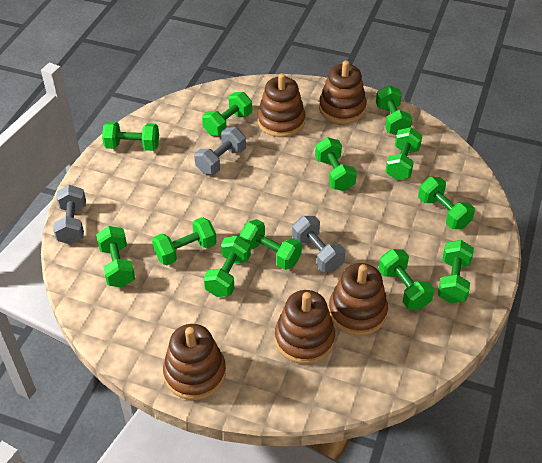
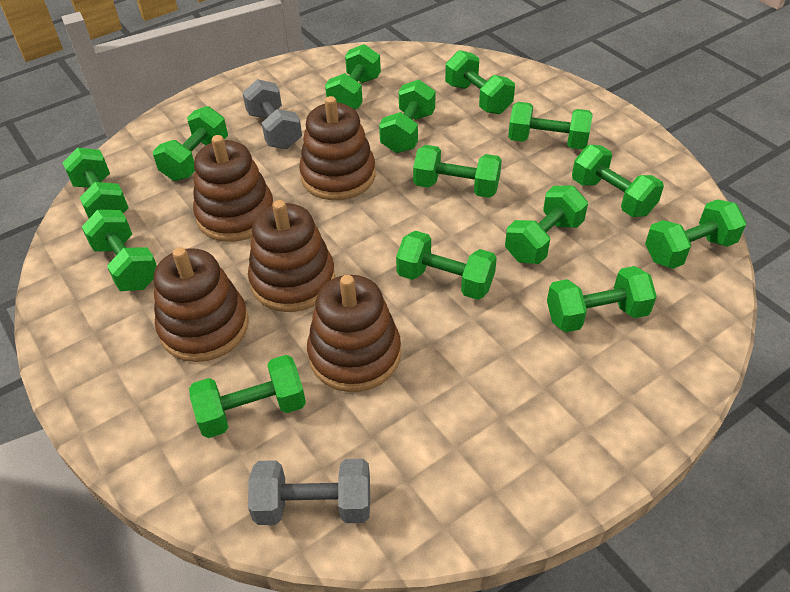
green dumbbell: [96,226,135,287] [102,121,159,151] [152,217,216,265] [202,92,252,136] [204,236,251,297] [240,219,302,270] [315,137,357,191] [376,85,412,135] [378,249,434,310] [386,127,422,180] [418,177,475,229] [438,240,474,303] = 12 -> [63,148,128,218] [82,210,157,291] [153,106,228,181] [189,355,306,438] [325,44,381,110] [379,79,436,153] [396,231,497,300] [413,145,502,198] [445,50,515,114] [505,186,588,264] [508,102,593,150] [547,266,657,332] [572,145,664,217] [645,199,746,269] = 14
grey dumbbell: [53,185,86,244] [194,127,246,175] [292,216,346,272] = 3 -> [243,79,302,149] [248,459,370,525] = 2

